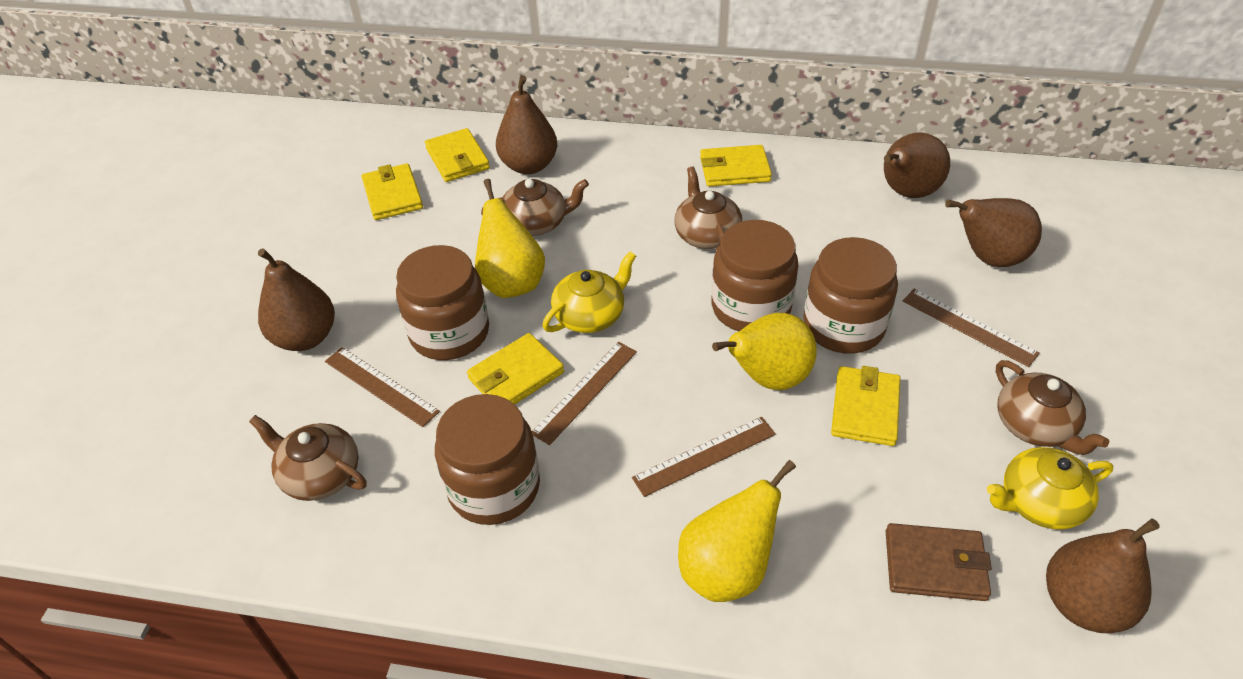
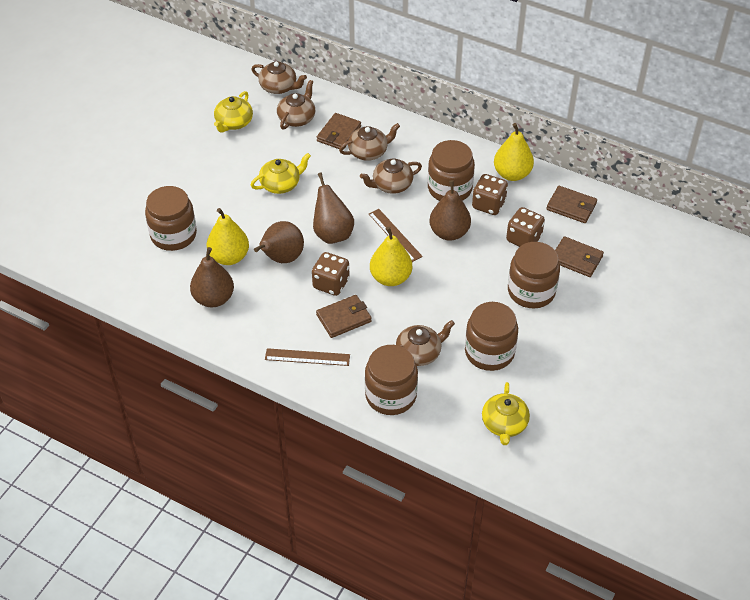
brown dice: none = 0 -> [312,252,350,296] [472,174,508,215] [506,207,545,247] = 3
brown jar: [396,245,489,360] [435,394,540,525] [711,220,798,331] [803,237,898,354] = 4 -> [145,186,197,251] [365,345,418,415] [428,140,475,201] [465,302,518,371] [508,242,560,308] = 5
brown pear: [258,248,335,351] [496,75,557,174] [884,133,950,198] [945,198,1042,267] [1046,519,1160,634] = 5 -> [190,247,234,307] [254,221,304,263] [313,173,354,244] [429,180,471,241] = 4
brown ruler: [325,347,440,427] [532,342,637,445] [632,417,776,497] [903,289,1040,367] = 4 -> [265,348,350,366] [369,209,423,262] = 2
brown teapot: [249,415,367,501] [481,179,589,236] [674,166,742,250] [996,360,1109,455] = 4 -> [251,61,307,94] [277,80,315,130] [339,123,400,161] [360,158,422,194] [396,320,455,366] = 5
brown wallet: [886,523,992,601] = 1 -> [316,295,372,338] [317,113,361,150] [546,186,597,223] [555,236,604,277] = 4
yellow teapot: [542,251,636,333] [987,447,1113,530] = 2 -> [214,91,253,133] [251,153,311,194] [482,382,530,445] = 3
yellow wallet: [362,164,423,220] [425,128,490,182] [467,333,564,404] [700,145,772,186] [831,366,900,446] = 5 -> none = 0

